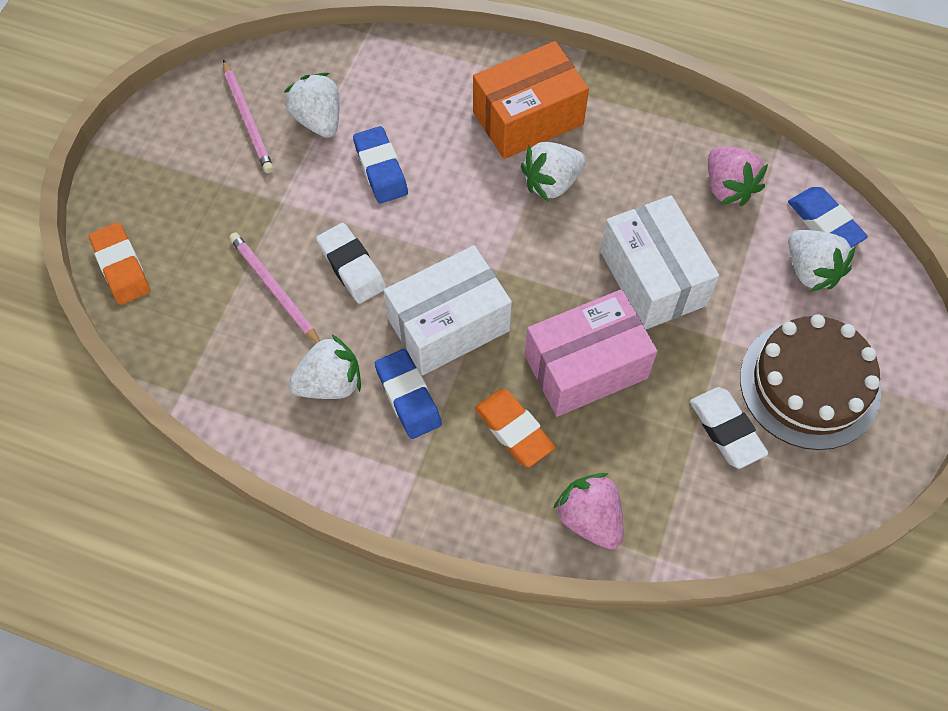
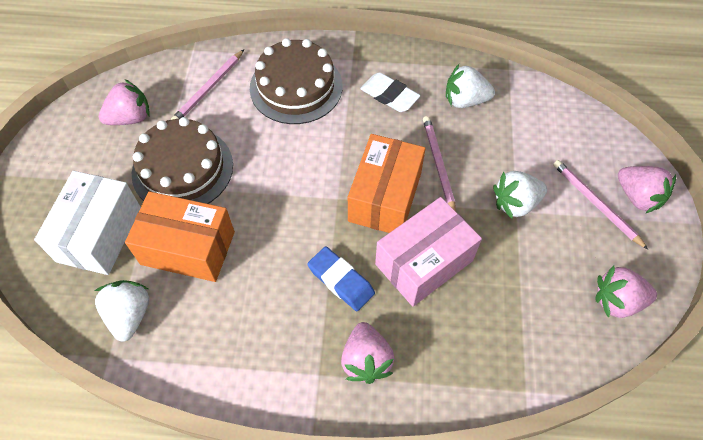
blue eraser: [353,126,408,203] [375,349,442,439] [788,187,868,248] = 3 -> [307,246,375,311] = 1
brown cake: [740,314,881,450] = 1 -> [132,117,233,204] [250,38,343,124] = 2
orange box: [473,41,589,159] = 1 -> [125,191,235,282] [348,134,426,233] = 2
orange eraser: [89,223,150,305] [475,389,556,467] = 2 -> none = 0
pink pencil: [223,60,274,173] [229,232,320,344] = 2 -> [171,50,244,120] [423,116,456,211] [553,160,648,250] = 3
pink strawberry: [553,473,623,550] [708,146,768,206] = 2 -> [99,79,150,125] [341,322,395,384] [595,266,657,318] [618,166,676,214] = 4
white box: [384,245,512,375] [600,195,719,330] = 2 -> [34,171,141,275] = 1
white eraser: [316,223,386,304] [690,387,768,469] = 2 -> [360,72,420,112] = 1
white strawberry: [284,73,339,138] [288,335,361,399] [521,142,586,201] [788,230,856,292] = 4 -> [95,280,149,342] [446,64,495,108] [493,171,547,219] = 3

